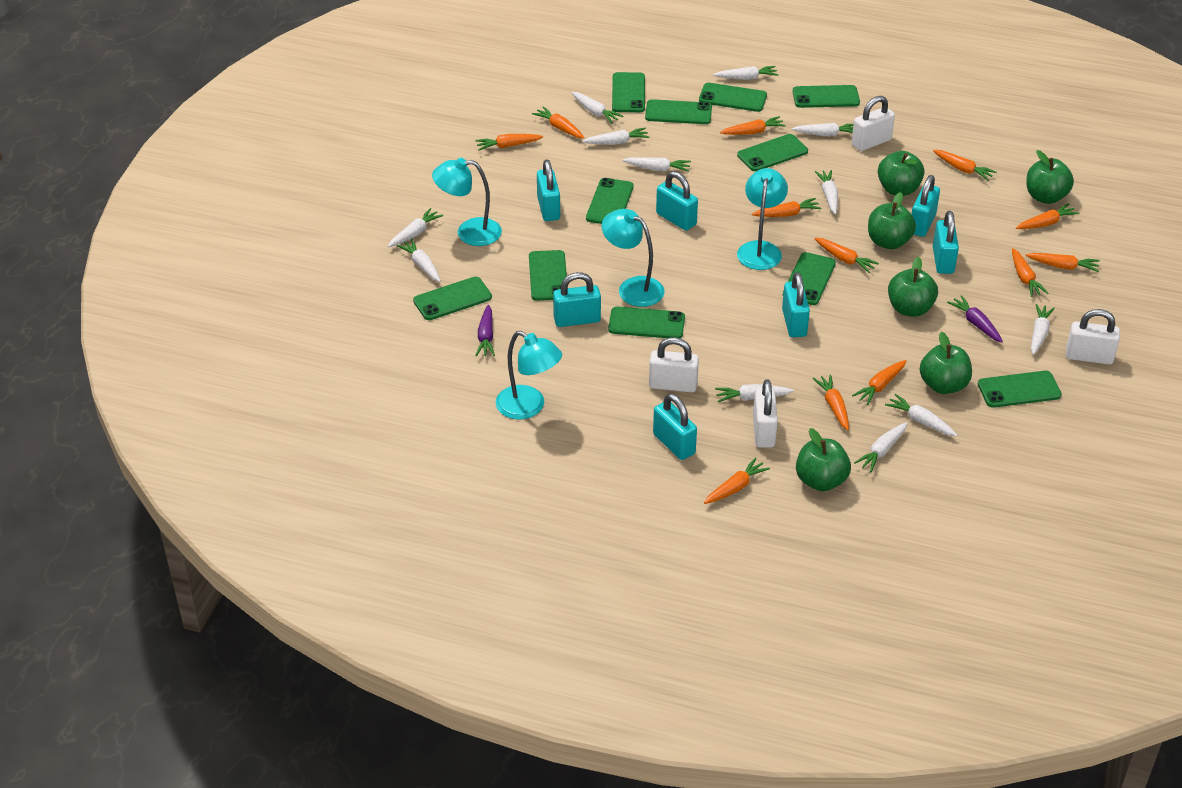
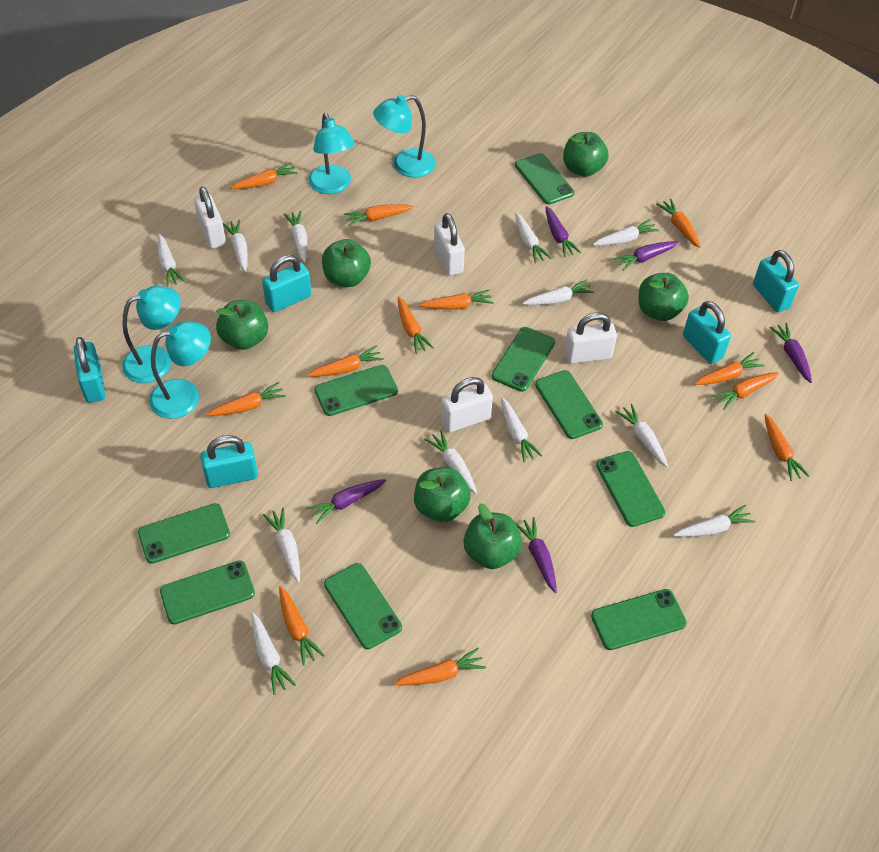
green phone: [413,277,492,320] [529,250,567,301] [586,178,634,224] [608,306,685,338] [612,72,645,112] [645,99,712,124] [699,83,767,112] [737,134,808,171] [783,252,836,305] [792,85,860,108] [978,371,1062,408] = 11 -> [138,503,230,564] [160,561,255,624] [314,365,398,416] [324,563,402,649] [492,327,555,392] [515,153,574,204] [535,370,603,439] [591,589,687,650] [596,451,665,527] = 9
purple carrot: [475,305,495,356] [947,295,1003,343] = 2 -> [307,479,386,524] [515,517,557,593] [546,206,581,257] [613,241,679,271] [770,323,812,383] = 5
turquoise padlock: [537,160,560,221] [553,272,601,327] [653,393,697,460] [656,171,698,231] [782,272,810,337] [911,175,940,237] [933,211,959,274] = 7 -> [74,337,105,403] [200,435,258,488] [262,255,312,312] [683,301,731,364] [753,250,799,312] = 5

